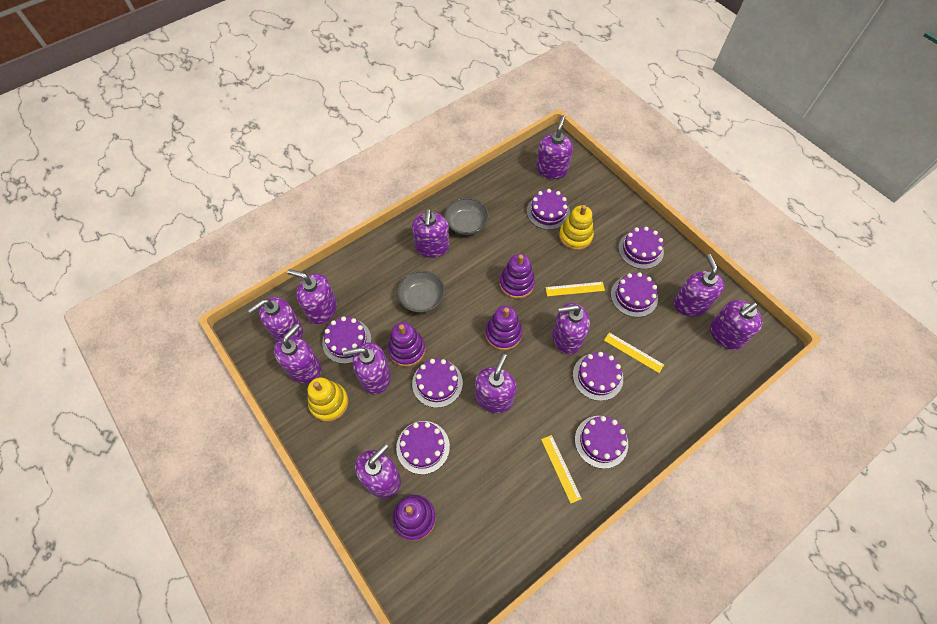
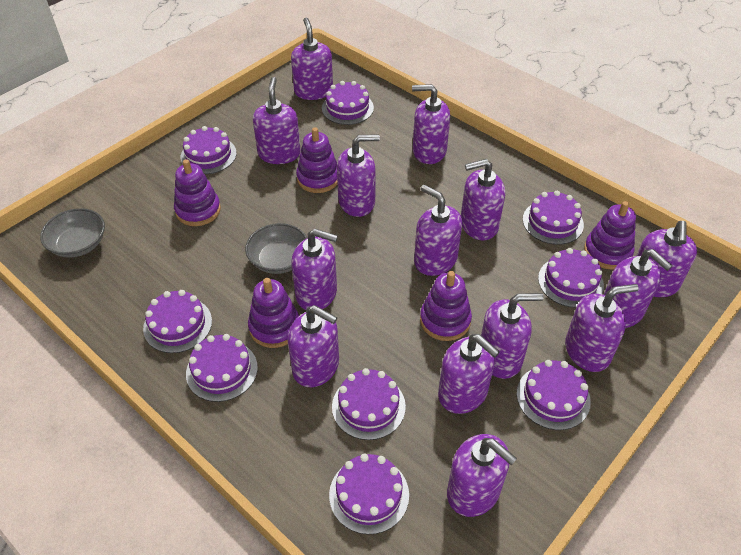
purple cake: [322,316,371,364] [396,421,450,474] [412,359,463,408] [527,189,570,230] [573,352,623,401] [575,416,628,469] [611,272,658,317] [618,227,664,269] = 8 -> [143,290,212,353] [180,126,237,174] [186,334,258,402] [322,81,374,125] [329,454,409,535] [332,368,406,440] [517,360,591,430] [523,191,584,245] [538,248,604,308] = 9
purple soap dispenser: [248,297,303,342] [274,323,321,383] [287,269,337,324] [343,342,391,394] [355,444,401,498] [412,209,450,258] [475,354,517,413] [536,115,573,179] [552,303,590,354] [674,254,725,317] [710,300,762,350] = 11 -> [253,77,301,164] [288,305,339,387] [291,18,333,100] [291,229,338,310] [337,135,380,217] [412,84,450,164] [414,185,462,276] [438,334,500,414] [447,434,517,517] [461,159,505,240] [481,293,543,379] [565,284,639,372] [604,249,673,328] [637,221,697,297] = 14
purple stacking toy: [388,322,426,367] [392,495,436,541] [485,306,522,350] [499,254,535,299] = 4 -> [174,159,221,226] [248,278,299,348] [296,127,338,193] [420,271,472,341] [584,201,636,270] = 5
yellow ruler: [541,435,582,504] [545,282,605,296] [604,332,664,373] = 3 -> none = 0
yellow stacking toy: [307,377,349,422] [559,205,594,250] = 2 -> none = 0

